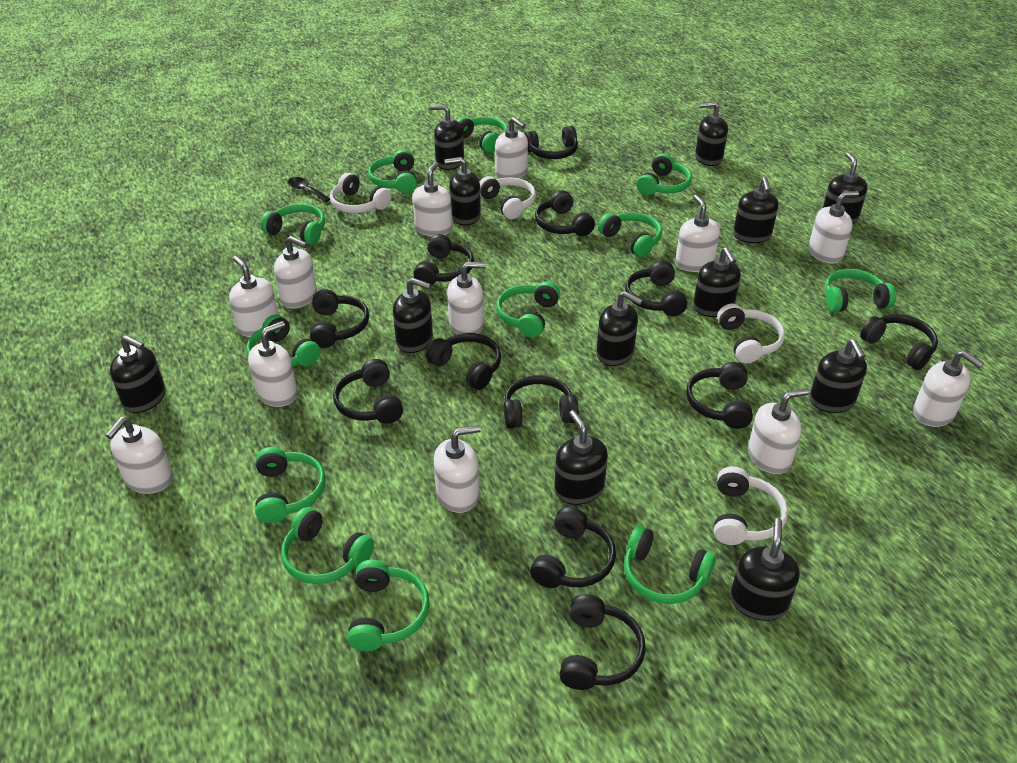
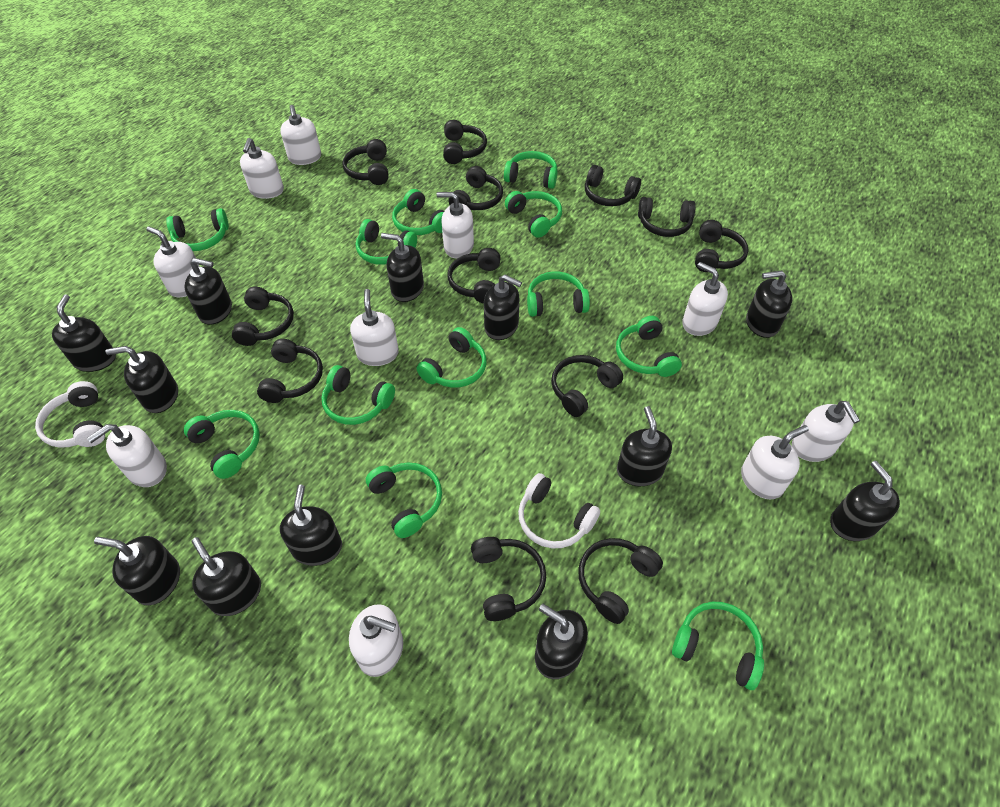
black spoon: [288,177,330,203] = 1 -> none = 0
white headphones: [330,173,391,213] [480,176,536,219] [714,466,788,545] [717,304,785,364] = 4 -> [35,381,105,448] [518,473,600,549] = 2
white soap dispenser: [105,417,173,494] [229,256,278,337] [248,321,297,407] [274,236,317,308] [412,162,452,236] [434,425,481,513] [447,262,486,335] [495,117,528,179] [675,194,720,272] [748,388,809,474] [808,191,859,263] [913,350,984,427] = 12 -> [87,424,167,487] [146,226,200,298] [240,138,284,199] [280,105,321,165] [349,604,403,677] [350,289,399,366] [437,192,474,258] [682,262,728,336] [741,425,809,499] [792,401,860,462] = 10

